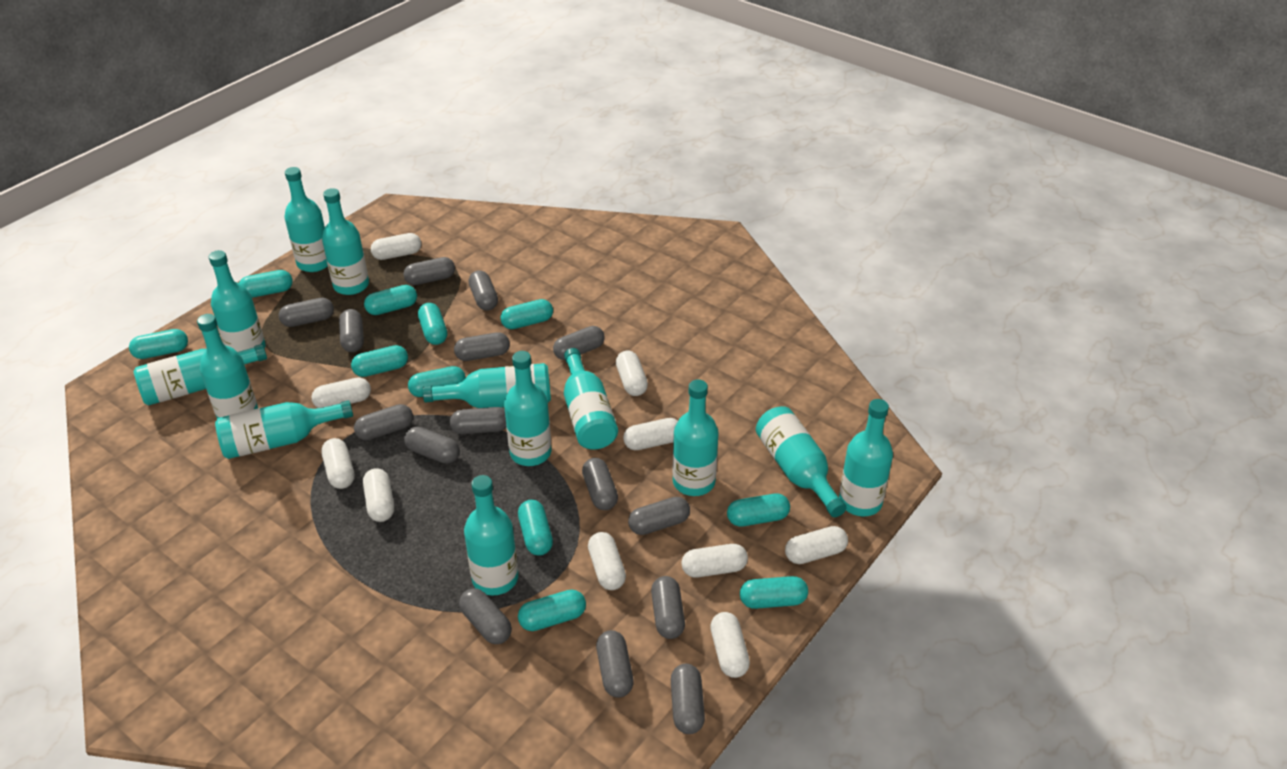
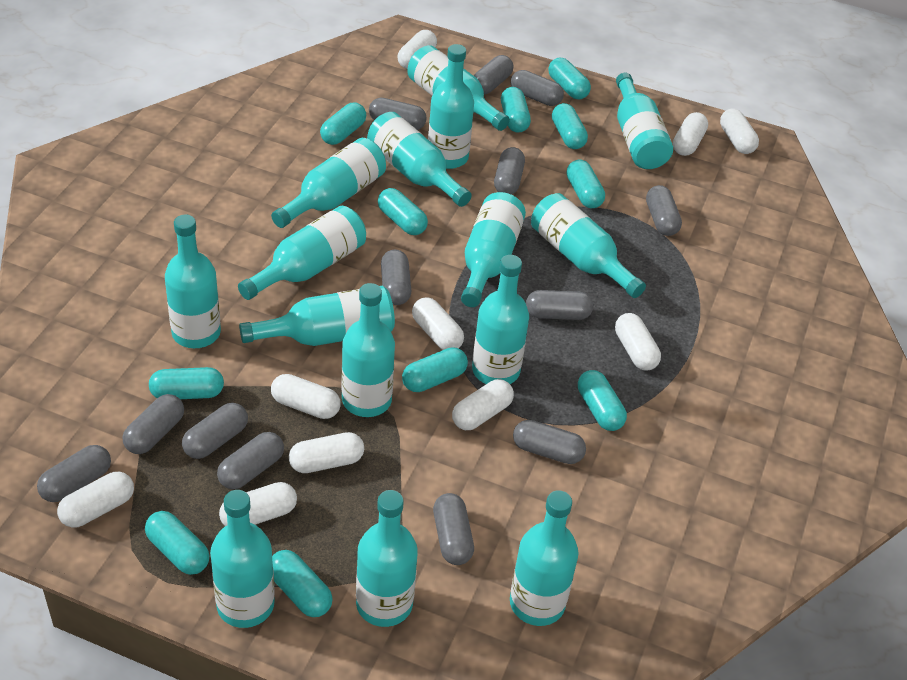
grey capsule: [279,298,334,327] [339,309,364,352] [354,404,413,440] [403,257,455,285] [404,427,460,464] [450,407,506,434] [454,332,510,361] [459,588,512,644] [468,270,498,311] [553,326,605,360] [582,458,618,510] [596,630,634,698] [628,497,690,535] [651,576,685,639] [671,664,705,734] = 15 -> [37,445,111,502] [123,394,184,454] [182,403,248,459] [217,432,284,489] [369,98,427,130] [381,250,411,305] [433,493,474,565] [474,55,513,94] [494,147,525,195] [511,70,564,106] [513,420,586,464] [526,290,593,320] [646,185,682,236] = 13
turquoise bottle: [134,344,267,405] [197,314,258,419] [209,250,266,352] [215,400,353,459] [285,167,328,272] [322,188,369,295] [423,363,551,408] [464,475,518,596] [504,351,551,466] [564,348,618,449] [672,379,719,496] [756,406,847,517] [839,399,893,516] = 13 -> [165,215,221,348] [210,490,275,628] [238,206,366,300] [239,286,395,346] [271,138,386,228] [341,283,395,417] [356,490,418,627] [367,112,472,207] [407,45,510,131] [428,44,474,169] [461,192,526,307] [472,255,529,384] [510,490,578,626] [531,193,646,298] [616,73,673,169] = 15

